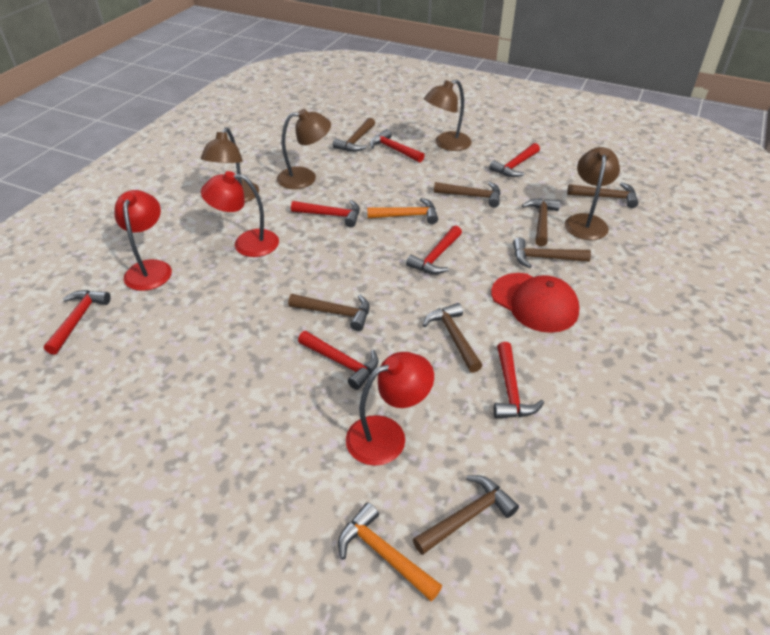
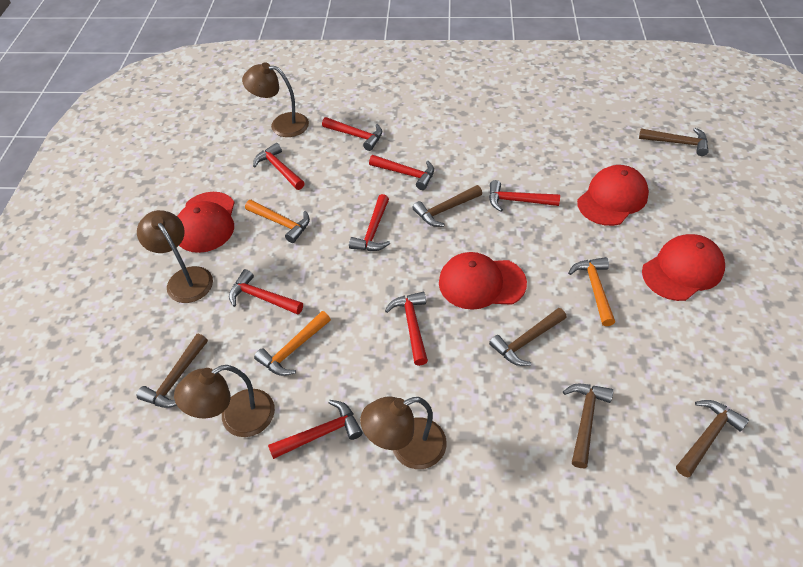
brown hammer: [288,294,370,331] [332,117,375,152] [413,475,519,555] [423,303,483,373] [434,182,500,208] [513,237,591,268] [522,198,560,246] [567,182,639,208] = 8 -> [137,334,208,408] [413,185,482,227] [489,308,567,366] [563,384,613,468] [639,128,709,156] [676,400,749,477] = 6
orange hammer: [338,503,442,601] [367,198,438,224] = 2 -> [245,200,310,243] [254,311,331,376] [568,257,615,326] = 3
red cap: [491,273,579,333] = 1 -> [177,192,235,253] [439,252,527,310] [577,165,649,226] [642,234,725,301] = 4
red hammer: [44,290,111,355] [291,200,360,227] [298,331,379,390] [370,129,425,162] [406,225,462,274] [489,143,540,177] [494,342,544,419] = 7 -> [229,269,303,315] [253,143,304,190] [268,400,363,459] [322,117,382,151] [349,194,390,251] [369,155,434,190] [385,292,428,366] [489,180,560,212] = 8
red lamp: [115,190,172,291] [201,171,279,257] [346,352,434,466] = 3 -> none = 0

